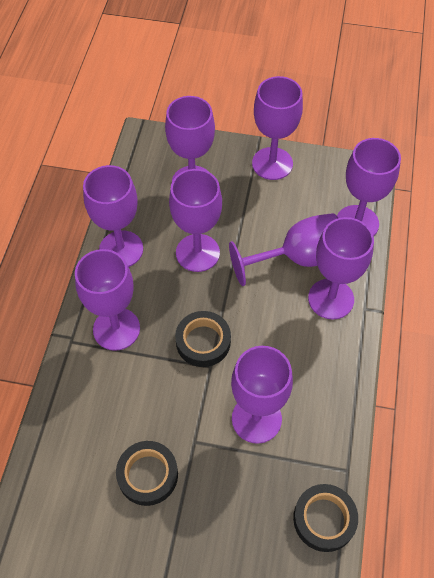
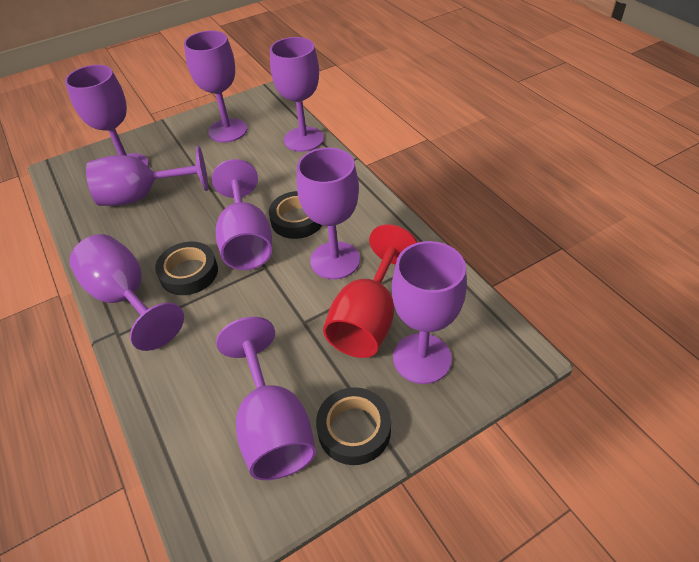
red goblet: none = 0 -> [323,224,418,358] = 1

